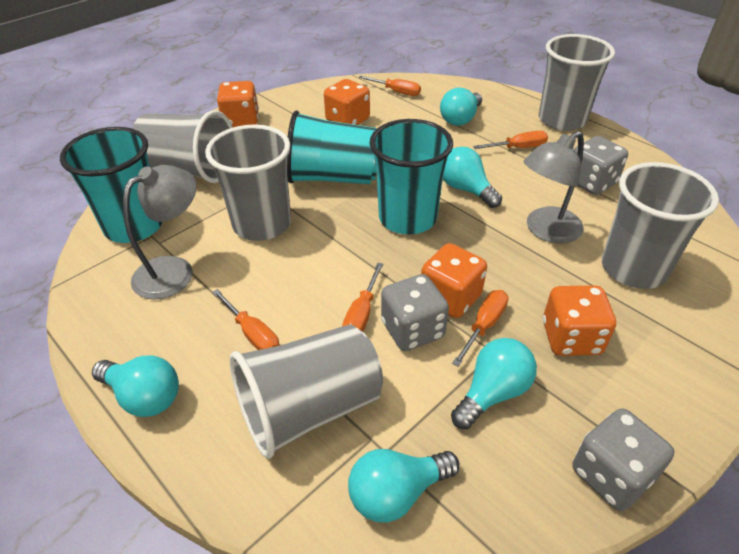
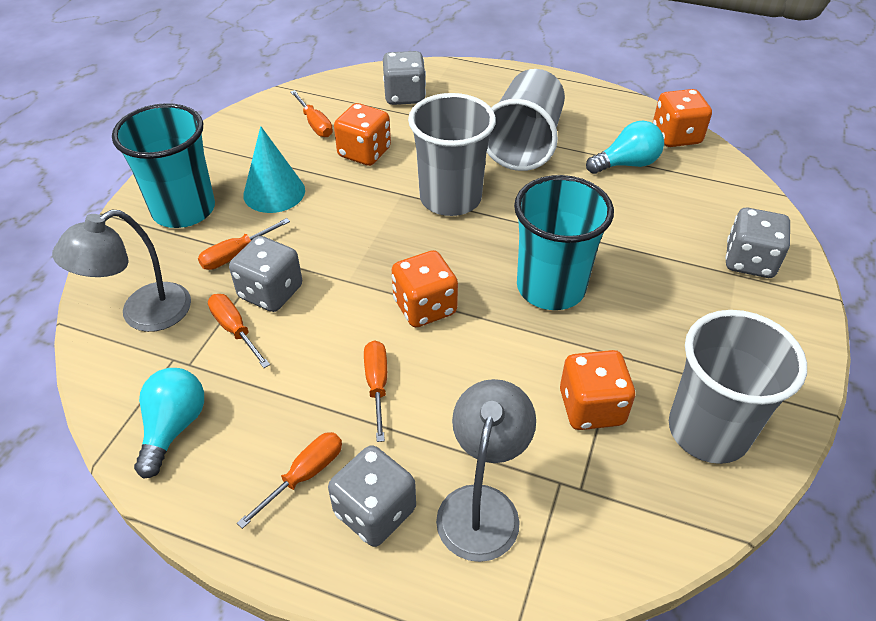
grey cup: [132,110,233,183] [205,124,291,241] [230,324,383,459] [539,34,615,131] [602,162,719,289] = 5 -> [408,93,496,216] [487,69,565,171] [669,310,807,464] = 3
grey dice: [381,274,449,351] [573,408,674,511] [574,136,628,195] = 3 -> [229,236,302,312] [328,445,416,547] [383,51,426,105] [725,208,790,278] = 4
turquoise cone: none = 0 -> [243,126,305,213] = 1
turquoise cup: [60,127,163,243] [287,111,377,184] [369,119,453,234] = 3 -> [112,103,215,228] [514,175,614,310] = 2
turquoise light bulb: [92,355,179,417] [348,449,459,523] [440,87,482,126] [443,147,502,208] [451,338,537,429] = 5 -> [134,368,204,479] [586,121,664,174] = 2

